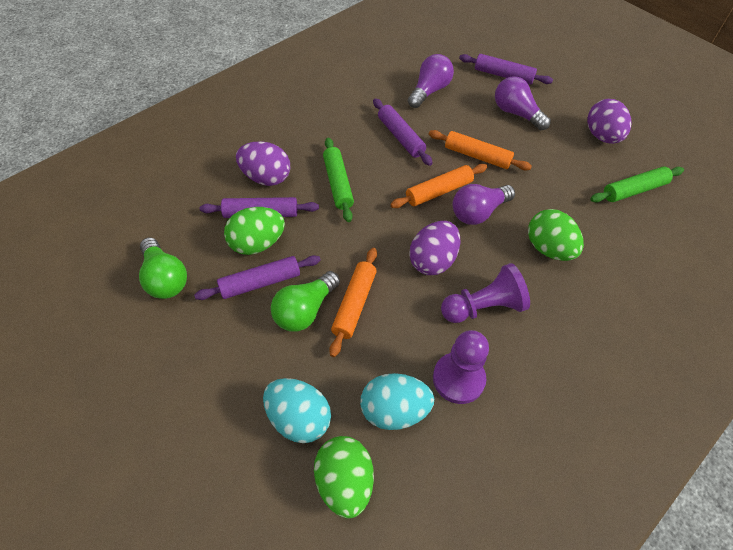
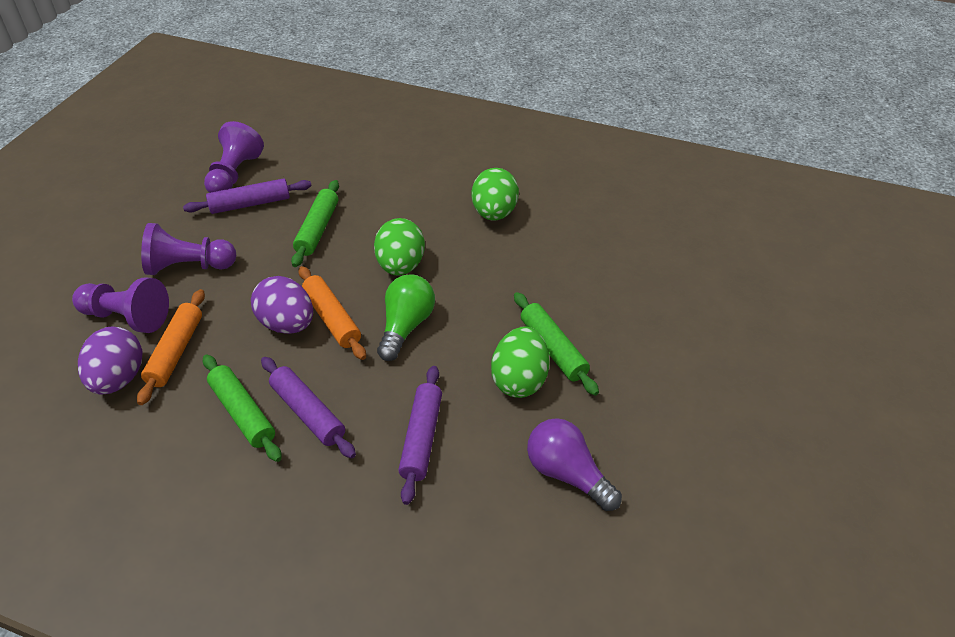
green light bulb: [139,237,187,299] [271,271,340,332] = 2 -> [377,274,435,361] = 1
green rolling pin: [323,137,354,222] [590,166,684,203] = 2 -> [203,355,282,462] [291,180,339,267] [514,292,599,396] = 3
orange rolling pin: [329,248,377,357] [390,164,487,208] [429,130,532,170] = 3 -> [137,289,205,405] [298,266,366,360] = 2
purple egg: [236,141,290,186] [409,221,460,275] [587,99,632,144] = 3 -> [78,326,143,395] [251,276,313,334] = 2
purple light bulb: [408,54,454,108] [453,184,515,225] [495,76,551,130] = 3 -> [527,418,622,511] = 1
purple pawn: [433,330,489,404] [441,263,530,323] = 2 -> [72,277,169,333] [141,223,236,275] [204,121,264,193] = 3
purple rolling pin: [194,255,321,300] [200,197,319,218] [373,98,433,166] [459,54,553,84] = 4 -> [183,178,312,214] [261,357,356,458] [398,366,442,505] = 3
turquoise egg: [263,378,331,443] [360,373,434,430] = 2 -> none = 0

